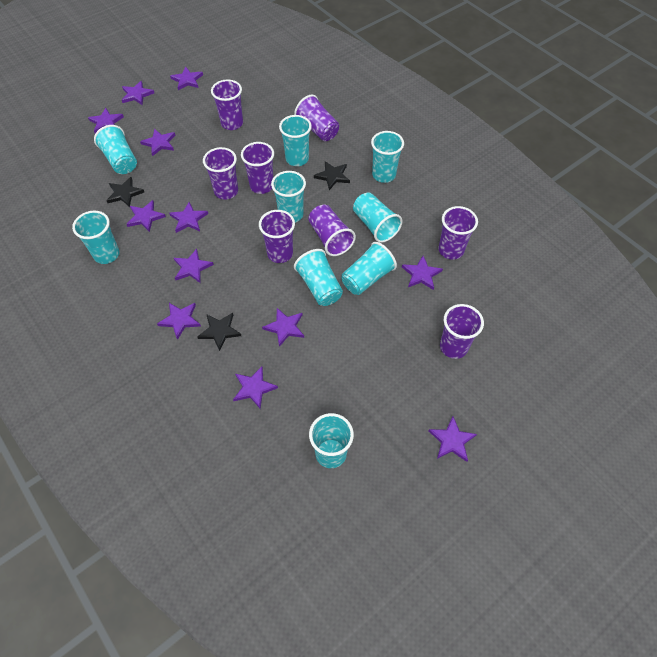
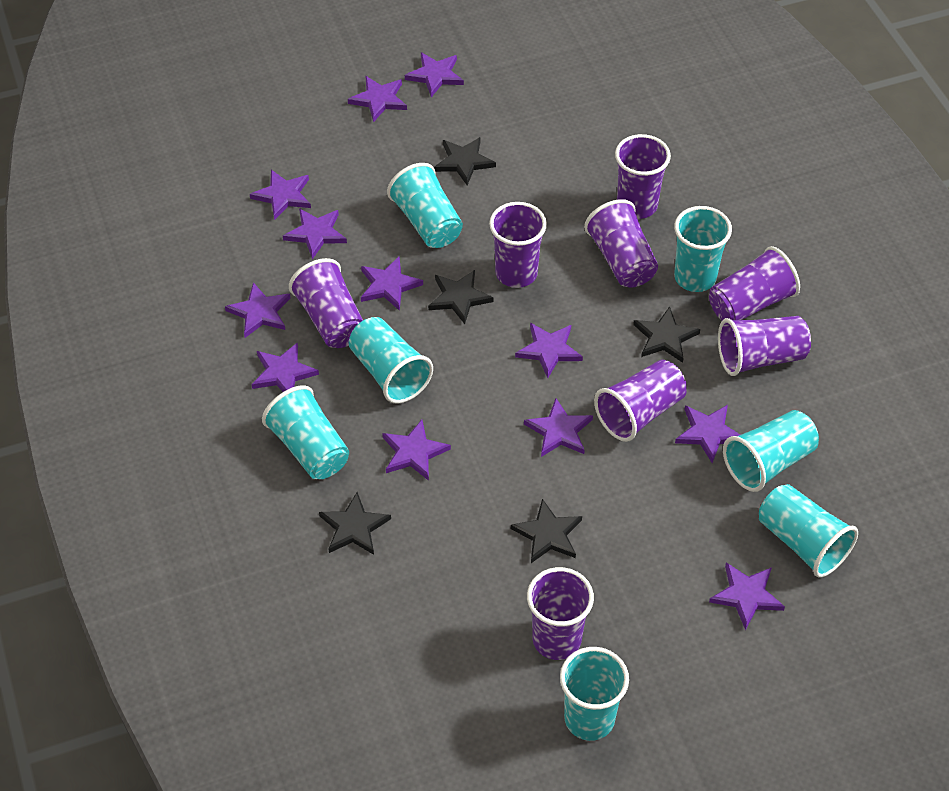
black star: [106,177,144,207] [197,313,241,351] [314,161,350,190] = 3 -> [319,492,391,555] [428,270,494,324] [434,137,496,185] [511,499,582,563] [633,307,700,363] = 5
turquoise cup: [72,211,119,264] [94,125,137,174] [271,171,306,223] [279,115,312,166] [294,249,343,306] [309,413,354,468] [342,242,397,295] [353,192,402,243] [371,131,404,183] = 9 -> [262,385,349,479] [349,317,433,403] [387,163,463,248] [560,647,629,741] [674,206,732,292] [723,410,819,492] [759,484,858,578] = 7

